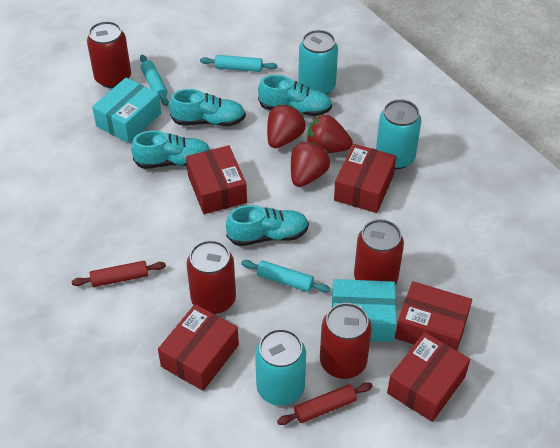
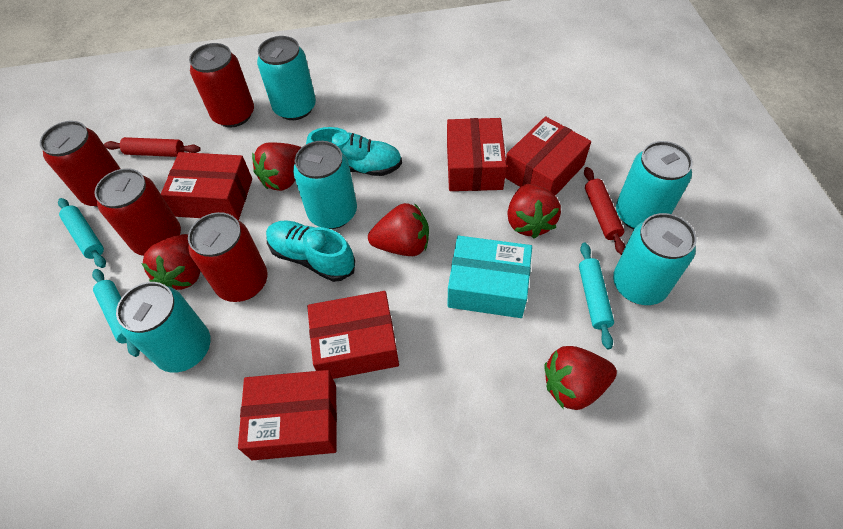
red strawberry: [267,105,306,148] [291,142,330,187] [307,114,353,153] = 3 -> [141,234,200,290] [252,142,302,191] [368,203,429,256] [507,184,561,239] [544,346,617,410] = 5
turquoise box: [92,78,161,143] [332,279,396,342] = 2 -> [448,236,532,318] = 1
turquoise can: [255,329,306,406] [298,30,338,95] [376,99,422,169] = 3 -> [116,282,211,373] [257,36,316,120] [293,141,357,229] [613,213,696,305] [616,141,693,229] = 5
turquoise shoe: [131,130,210,169] [169,89,246,126] [226,205,309,246] [258,75,332,116] = 4 -> [266,220,355,282] [306,127,402,176] = 2

